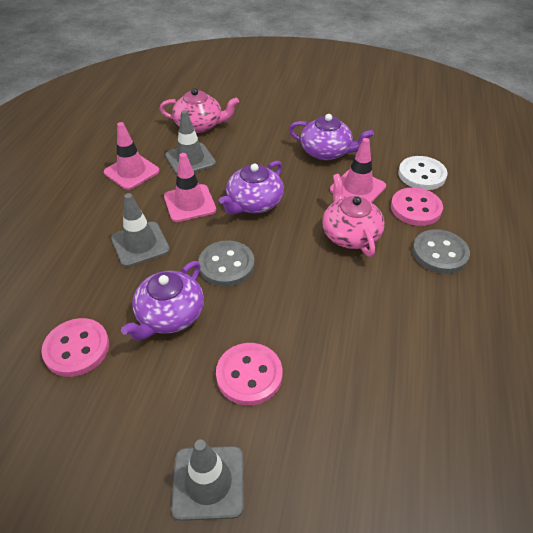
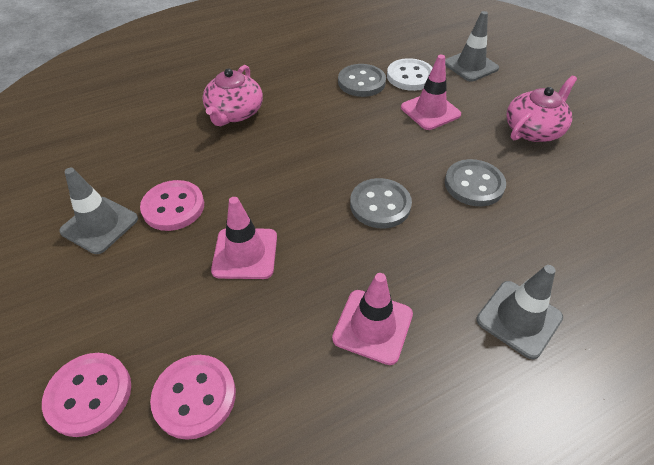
grey button: [198,240,254,287] [412,229,470,274] = 2 -> [338,64,386,97] [350,178,412,228] [445,159,506,206] = 3
purple teapot: [121,261,204,341] [219,161,284,215] [289,114,374,160] = 3 -> none = 0

